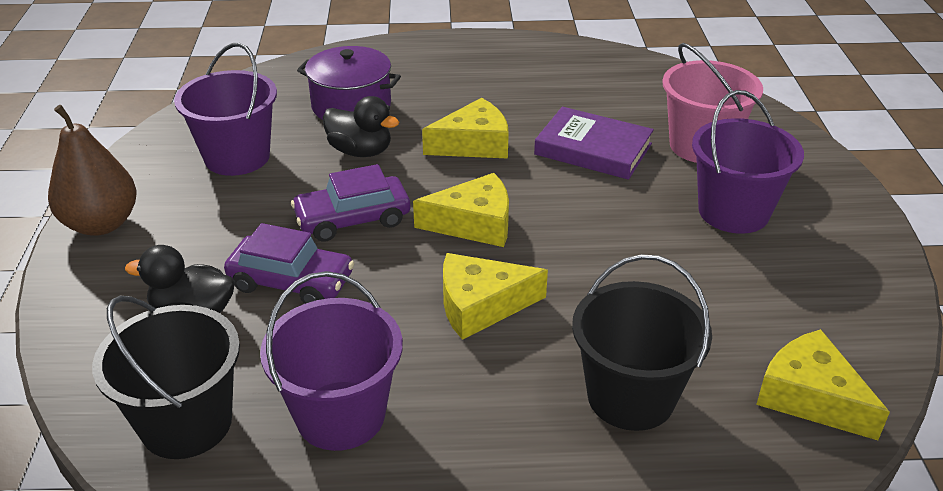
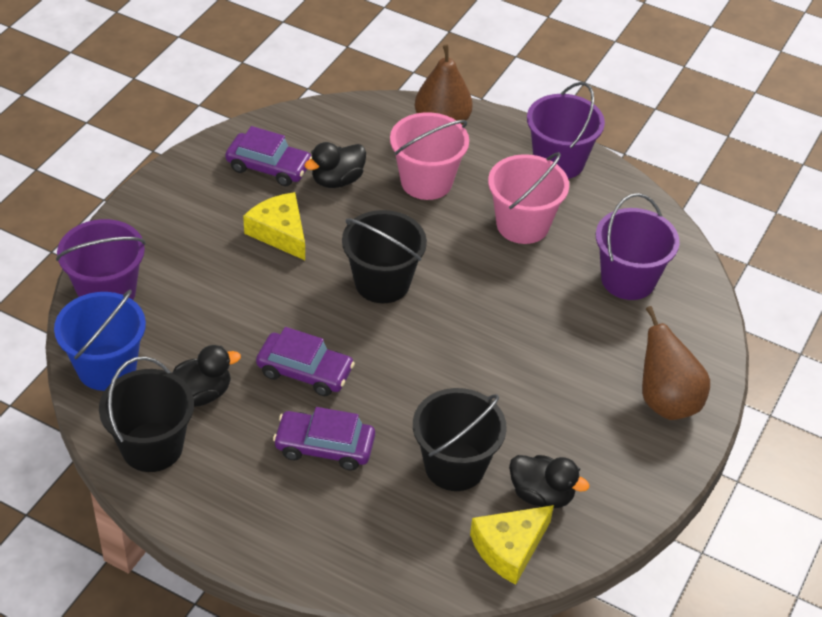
black bucket: [92,296,240,459] [572,254,712,431] = 2 -> [99,356,194,472] [342,210,427,303] [413,388,507,491] = 3
black duck: [125,245,235,313] [323,96,399,157] = 2 -> [172,345,241,406] [304,142,366,188] [509,455,589,508] = 3
blue bucket: none = 0 -> [54,290,146,391] = 1
brown pear: [48,105,137,236] = 1 -> [415,44,473,125] [642,306,710,420] = 2
pink bucket: [662,43,763,163] = 1 -> [390,112,469,200] [488,152,569,244] = 2
purple book: [534,107,654,180] = 1 -> none = 0
purple car: [224,223,354,304] [291,164,410,242] = 2 -> [225,126,312,186] [256,327,355,396] [273,407,375,471] = 3
purple pot: [297,46,401,120] = 1 -> none = 0
yellow cheese: [413,173,509,247] [422,98,509,159] [443,253,548,340] [756,329,890,440] = 4 -> [243,192,305,260] [470,505,554,585] = 2

